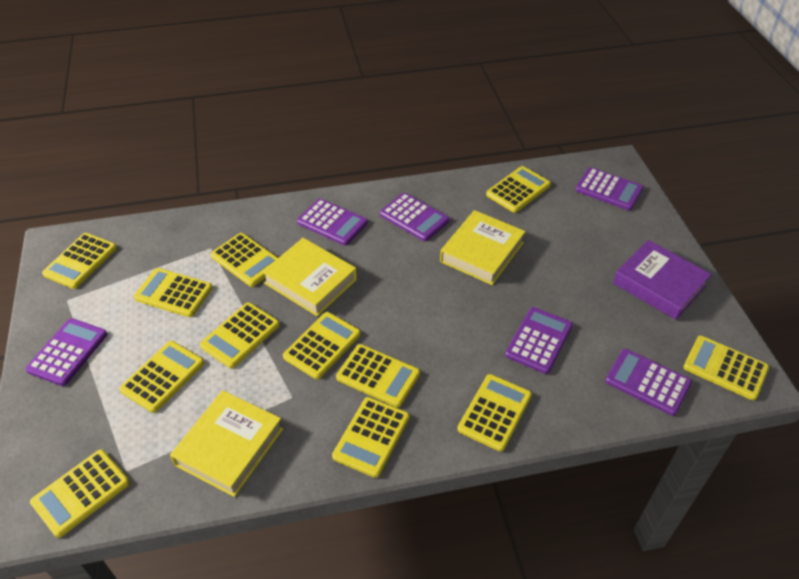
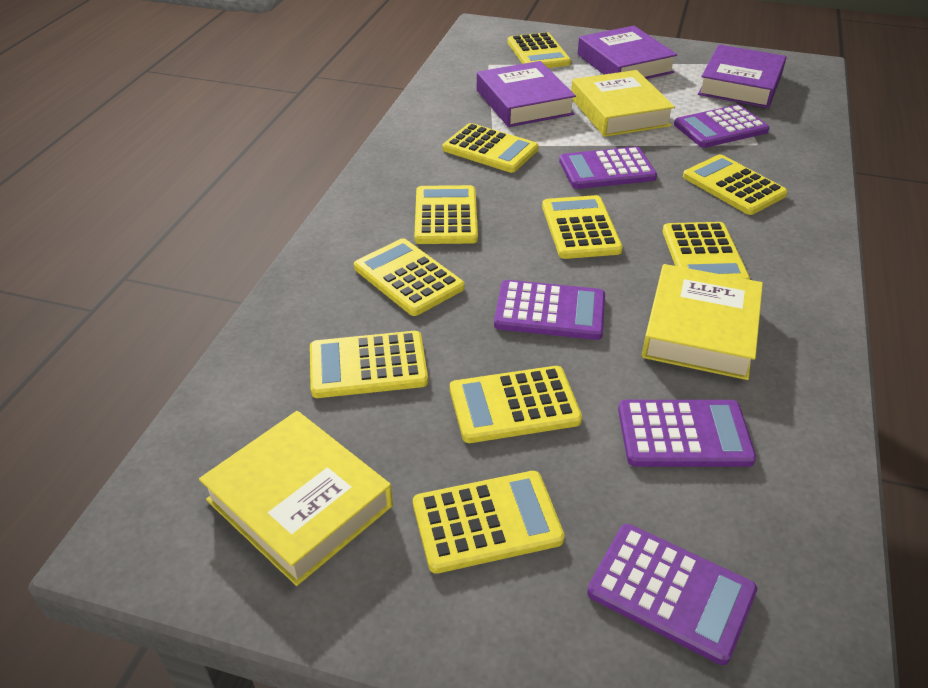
purple book: [613,240,712,320] = 1 -> [477,61,576,127] [577,26,677,79] [698,44,786,108] = 3
purple calculator: [25,318,107,386] [297,199,368,246] [380,193,449,241] [505,307,573,374] [575,167,643,210] [605,349,692,416] = 6 -> [494,280,605,340] [559,147,657,189] [587,524,757,665] [618,400,756,467] [674,105,769,148] = 5
yellow calculator: [30,449,130,538] [42,233,117,289] [119,341,204,413] [134,268,213,317] [200,302,280,368] [211,233,278,287] [283,312,361,379] [332,397,410,478] [336,344,420,408] [457,374,532,452] [486,166,551,213] [683,336,769,400] = 12 -> [310,331,428,398] [354,238,464,316] [413,471,565,574] [414,185,478,244] [443,123,539,173] [450,366,582,443] [508,32,571,68] [542,195,623,259] [663,222,750,280] [683,154,788,215] = 10

